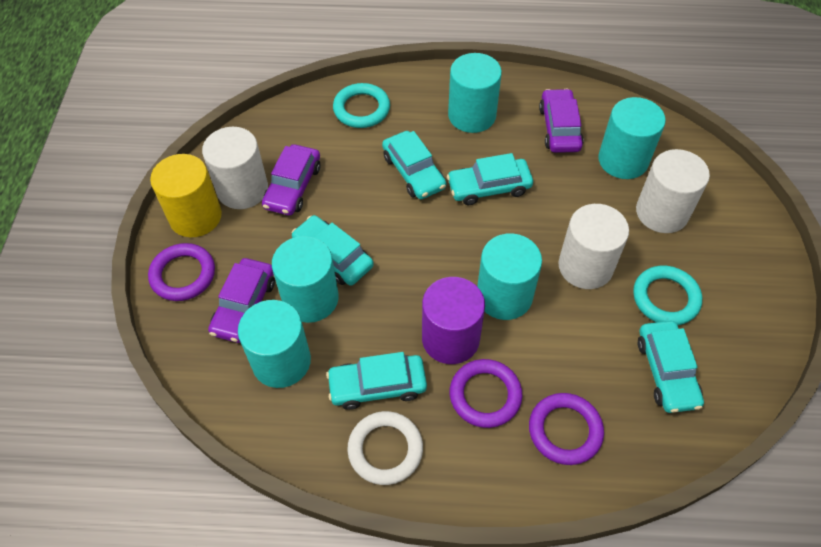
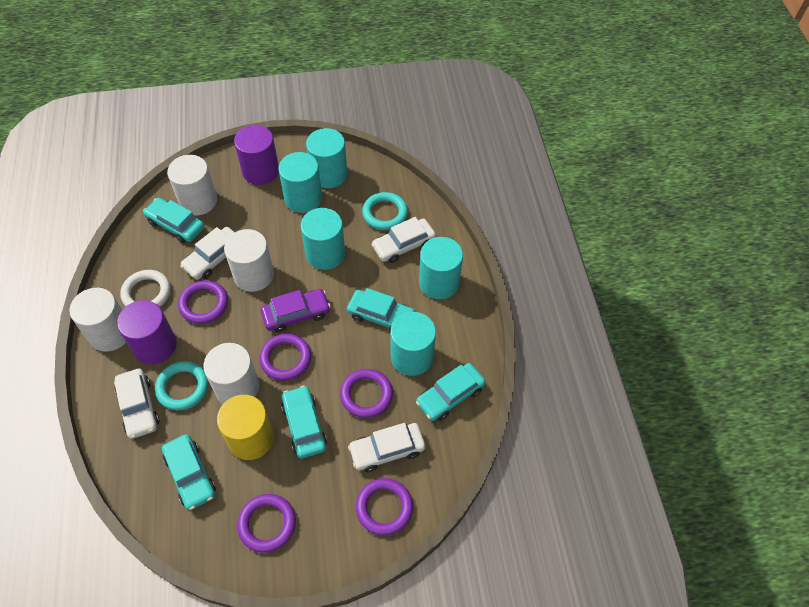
purple car: [208,258,275,343] [262,144,320,215] [539,88,584,153] = 3 -> [261,289,331,333] = 1
purple cylinder: [422,277,485,364] = 1 -> [117,300,176,364] [234,125,279,185] = 2
purple ring: [148,243,215,301] [450,359,522,428] [529,393,604,465] = 3 -> [178,280,228,324] [237,494,296,553] [259,334,311,381] [340,369,393,418] [356,478,413,536] = 5
white car: none = 0 -> [114,368,159,439] [180,227,235,280] [348,423,426,472] [371,217,436,263] = 4
white cylinder: [202,127,268,209] [558,204,629,289] [636,149,710,233] = 3 -> [70,288,126,351] [167,155,217,216] [204,343,259,404] [224,229,274,292] = 4

